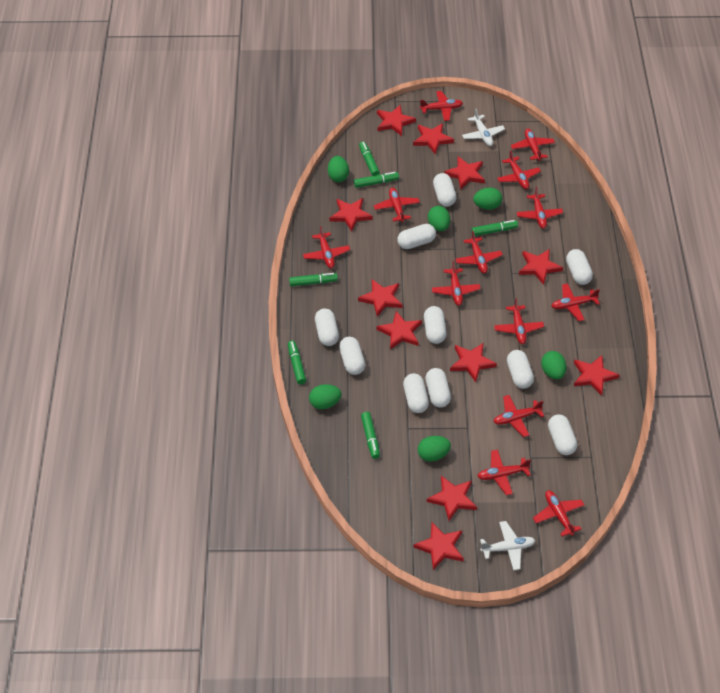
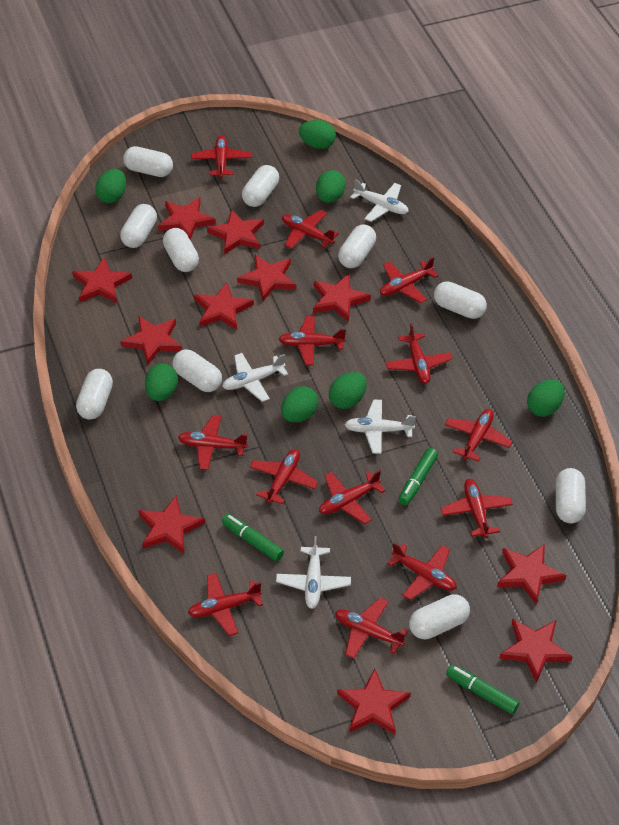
green egg: [309,384,341,409] [328,156,349,182] [418,436,451,462] [428,206,450,231] [473,188,502,210] [541,351,566,379] = 6 -> [95,169,126,203] [145,363,178,401] [281,386,319,422] [299,120,336,149] [316,170,346,203] [329,372,367,409] [527,380,565,417] = 7
green marker: [288,341,306,384] [289,273,338,286] [354,172,399,188] [359,142,380,176] [361,412,380,459] [472,220,518,236] = 6 -> [222,514,284,561] [398,448,438,505] [446,665,519,714] = 3
white plane: [462,109,505,146] [480,521,535,570] = 2 -> [222,353,288,402] [276,536,351,609] [344,399,416,454] [350,179,409,222] = 4

